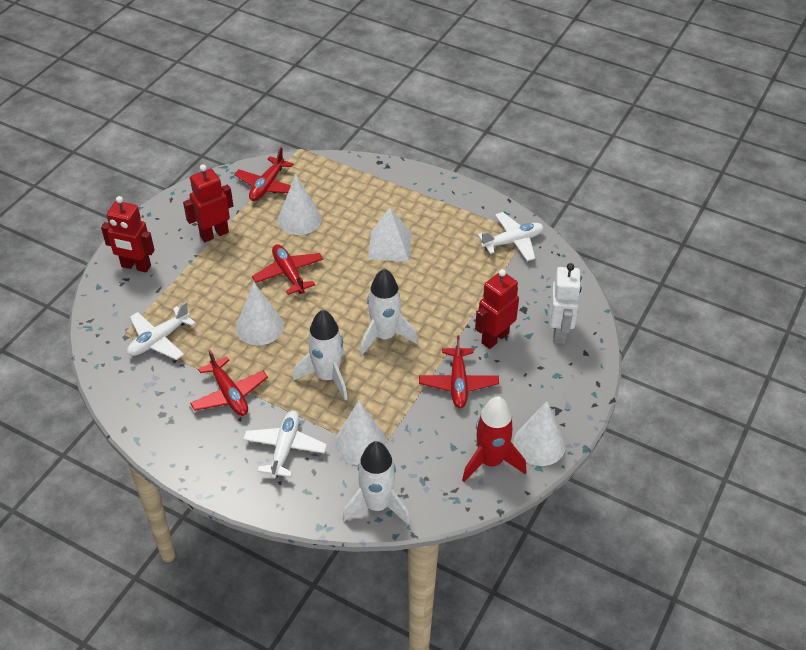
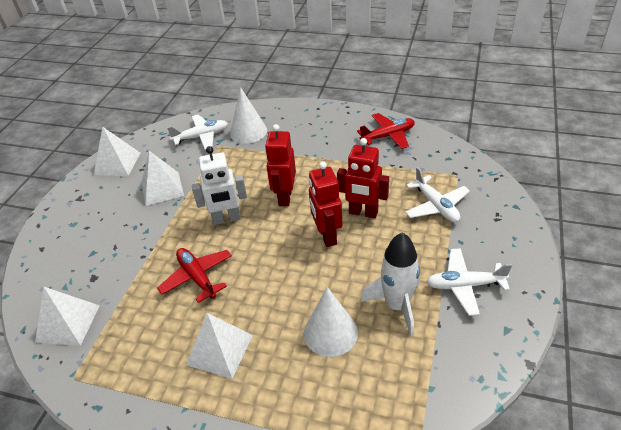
red plane: [190,350,268,416] [234,147,293,201] [252,244,323,295] [419,335,499,408] = 4 -> [157,248,232,303] [357,113,415,149] = 2
red rocket: [462,396,526,482] = 1 -> none = 0
white cone: [236,282,284,345] [278,174,322,235] [334,401,387,465] [513,401,566,466] = 4 -> [230,87,267,143] [304,287,358,357] = 2
white pyramid: [368,208,412,262] = 1 -> [35,287,100,346] [94,127,140,176] [142,151,184,206] [186,313,253,379] = 4
white rocket: [293,310,348,400] [342,441,410,524] [360,268,418,355] = 3 -> [361,232,420,336] = 1

